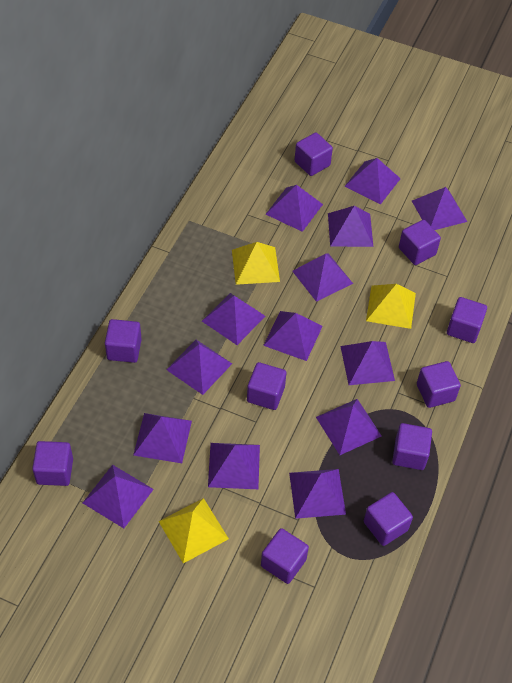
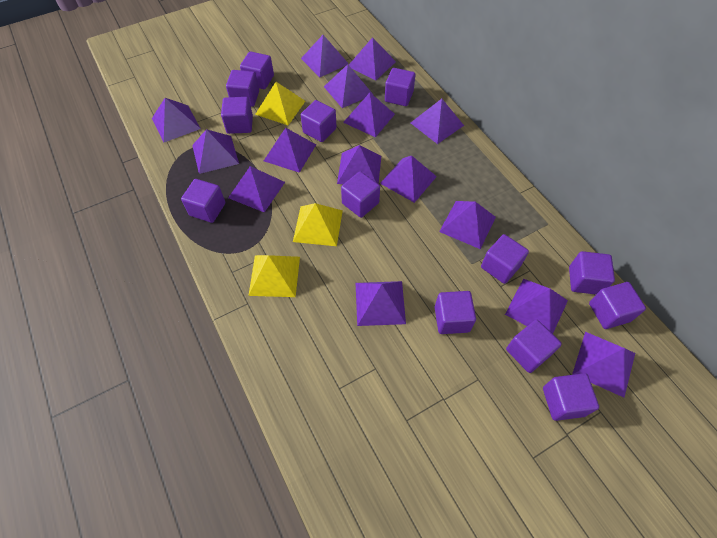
purple cube: [32,441,73,486] [105,319,142,363] [247,362,286,410] [261,528,309,584] [295,133,333,176] [364,492,413,546] [392,423,432,470] [399,220,441,265] [417,361,461,408] [447,297,487,343] = 10 -> [181,179,225,223] [221,97,253,134] [226,70,259,107] [240,51,274,89] [301,100,337,142] [341,171,380,218] [385,68,416,106] [435,291,476,334] [481,234,529,284] [506,320,562,373] [543,373,599,421] [569,251,615,295] [589,282,646,329] = 13
purple pyramid: [83,465,154,528] [133,413,192,463] [166,340,232,395] [202,293,265,345] [208,443,260,489] [263,311,323,361] [266,185,323,232] [289,469,346,519] [292,254,353,302] [316,399,382,455] [328,206,373,247] [340,341,395,385] [344,158,401,204] [412,187,467,230] = 14 -> [152,98,201,143] [192,129,239,174] [228,166,285,212] [264,128,316,173] [301,35,349,77] [324,64,373,108] [337,145,381,184] [343,93,395,137] [349,37,396,81] [356,281,406,326] [380,156,437,203] [411,99,464,144] [439,201,496,249] [505,279,568,334] [572,332,635,398] = 15

